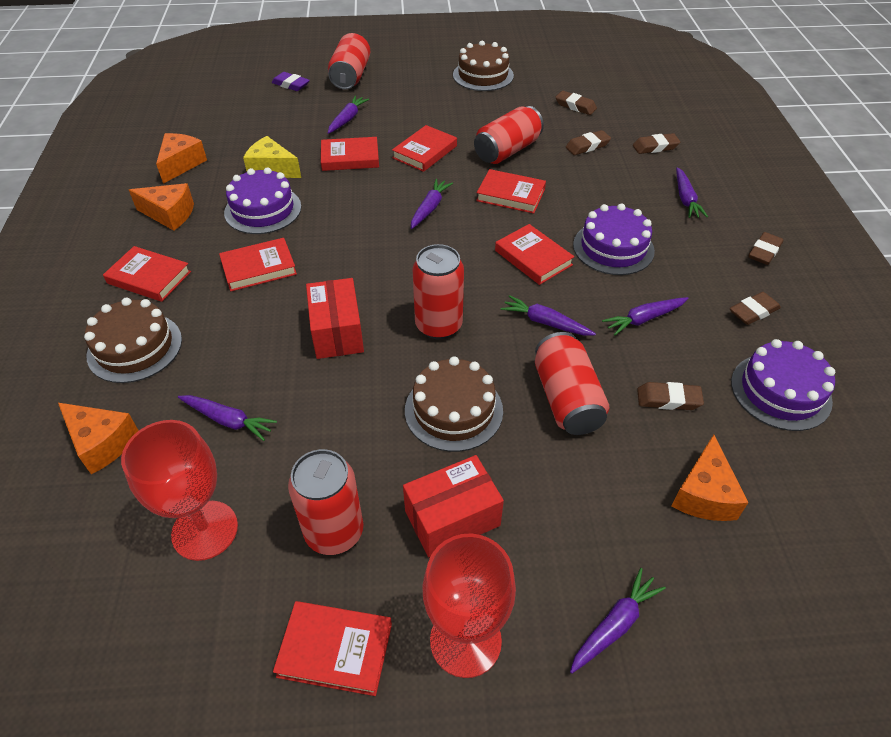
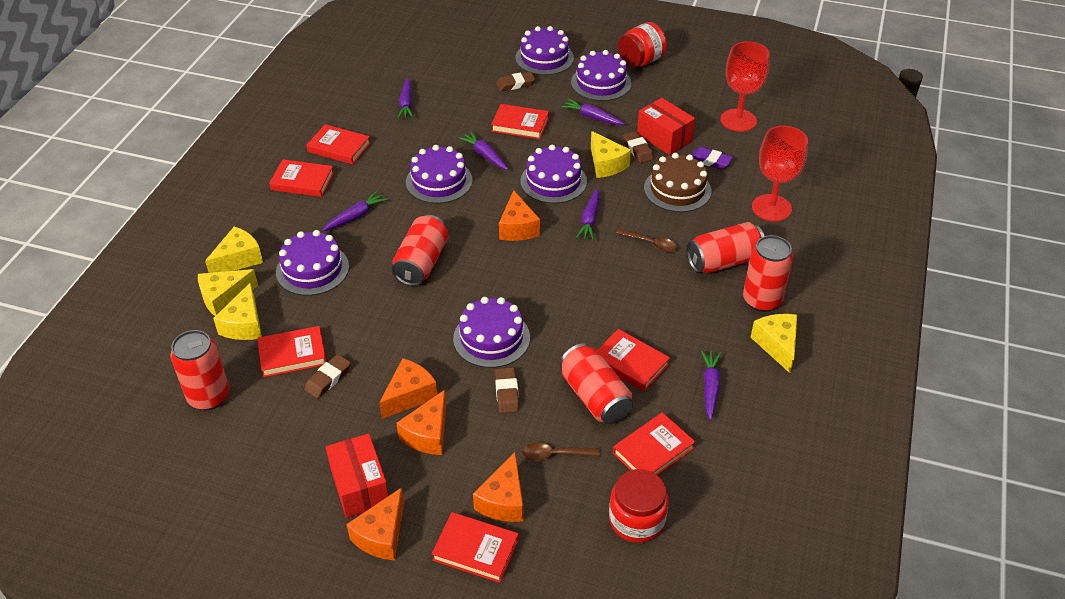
brown cake: [84,298,182,383] [405,357,503,452] [453,41,514,91] = 3 -> [644,153,711,212] = 1
brown eraser: [556,91,597,115] [566,130,611,155] [633,133,680,154] [637,382,704,410] [730,292,781,325] [749,232,783,265] = 6 -> [304,354,351,399] [495,367,519,413] [496,72,535,91] [623,131,654,163] = 4
brown spoon: none = 0 -> [522,442,600,461] [616,228,678,253] = 2
orange cheese: [58,403,139,474] [129,183,194,231] [156,133,207,184] [671,435,748,521] = 4 -> [346,488,404,560] [379,358,438,419] [396,390,446,455] [473,452,524,522] [499,190,540,241] = 5
purple cake: [224,167,301,234] [573,203,655,275] [731,339,836,431] = 3 -> [276,230,349,296] [406,145,473,204] [453,297,530,368] [515,26,574,75] [520,145,587,204] [571,50,631,101] = 6
purple carrot: [178,395,277,441] [328,96,369,134] [411,179,453,229] [501,295,596,335] [570,568,666,674] [602,297,689,336] [676,167,708,218] = 7 -> [322,191,388,231] [398,78,414,119] [459,131,509,170] [561,99,625,125] [576,189,599,240] [701,351,721,420] = 6
red jar: none = 0 -> [609,469,669,543] [618,22,667,67] = 2
yellow cheese: [243,136,301,178] = 1 -> [198,269,258,316] [205,226,263,273] [213,283,262,340] [591,131,631,178] [751,314,797,373] = 5

